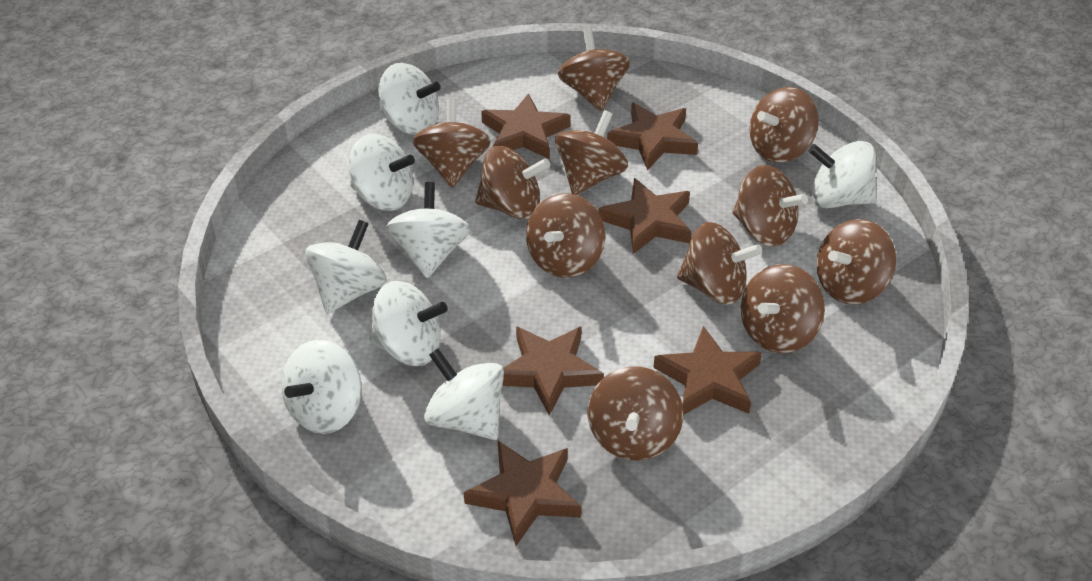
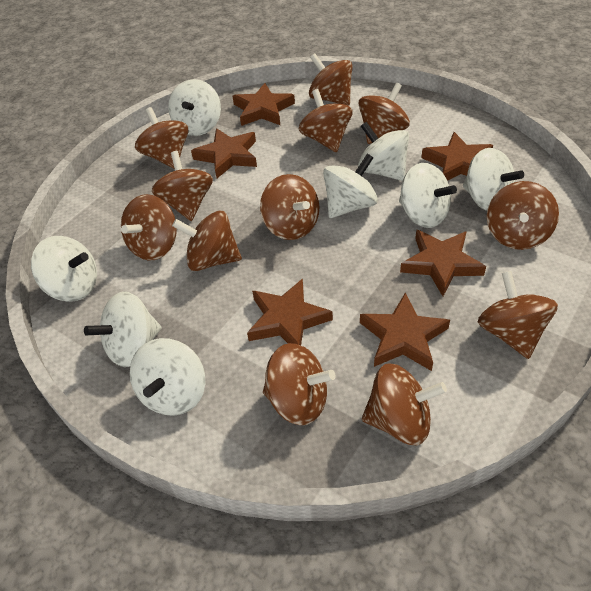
brown spinning top: [413,98,491,187] [475,146,550,219] [526,193,605,278] [555,110,628,195] [558,28,630,111] [588,366,683,461] [677,222,762,304] [732,165,808,246] [741,264,825,353] [749,87,819,163] [816,219,896,305] = 11 -> [121,194,177,260] [135,107,188,169] [152,151,213,221] [172,211,242,271] [260,174,319,240] [263,343,336,425] [298,89,352,152] [309,53,353,106] [358,83,410,144] [362,363,447,445] [478,271,558,359] [487,181,559,250] = 12

